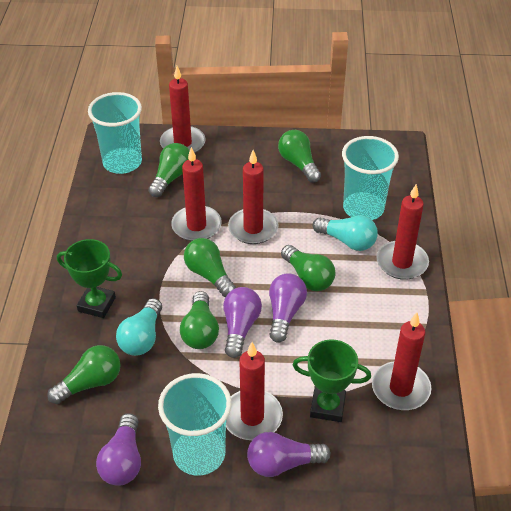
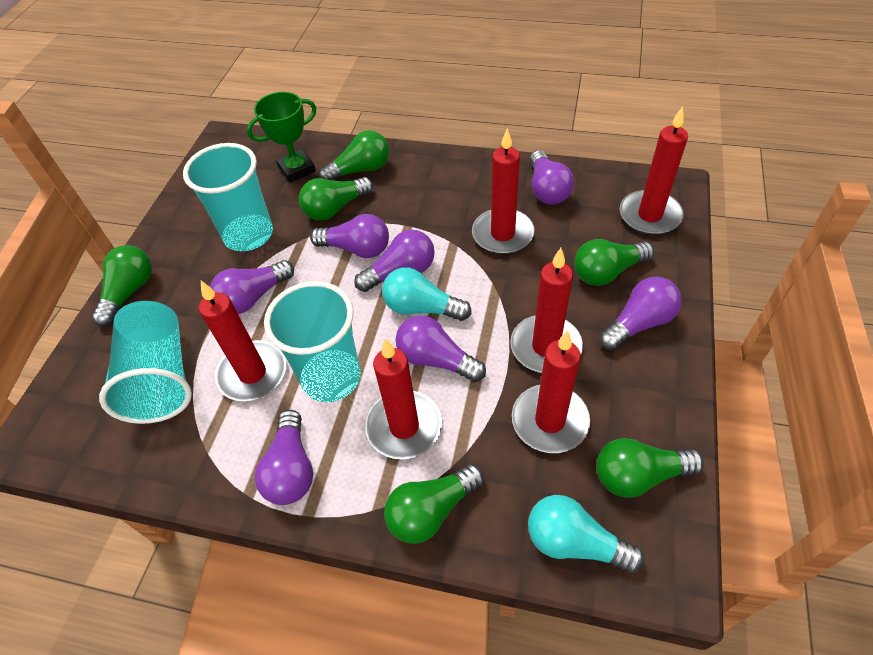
green trophy: [57,239,122,318] [293,339,371,422] = 2 -> [247,92,316,183] = 1
purple light bulb: [96,413,141,486] [223,287,262,358] [247,432,331,477] [269,273,307,343] = 4 -> [210,260,294,314] [255,410,313,505] [310,214,389,258] [354,230,435,292] [396,315,486,382] [530,150,574,205] [599,277,682,350] = 7

